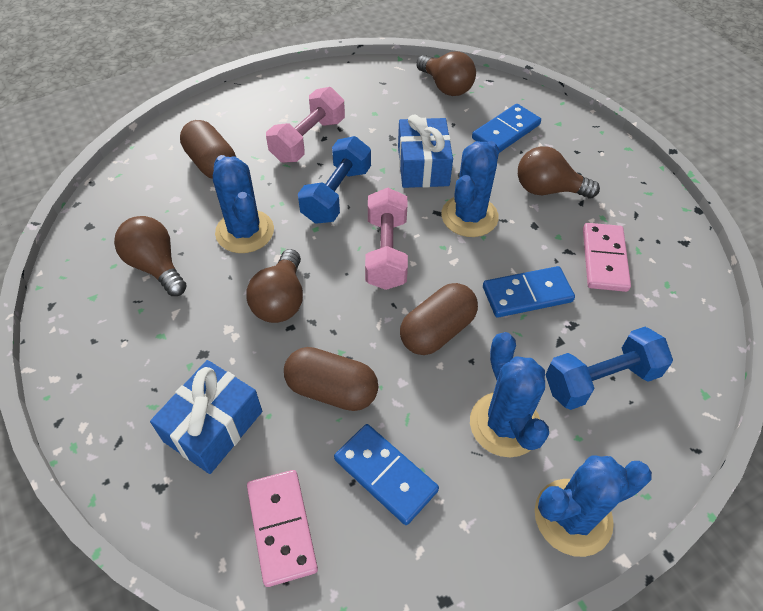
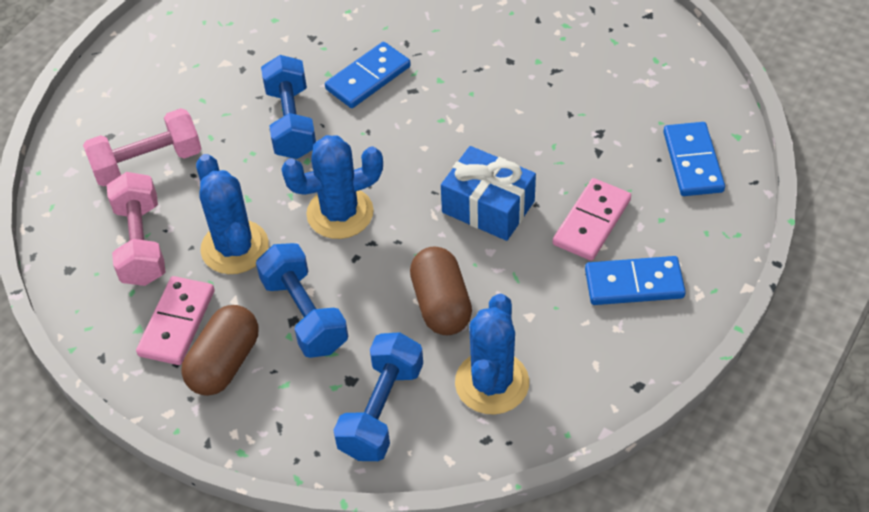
blue cactus: [213,155,274,253] [441,141,499,237] [470,332,549,457] [535,455,652,557] = 4 -> [196,154,269,274] [281,135,383,239] [455,294,529,415] = 3
blue dumbbell: [298,136,371,224] [545,327,673,410] = 2 -> [256,243,348,358] [261,55,316,159] [333,332,423,461] = 3
blue gift: [150,360,262,474] [398,115,453,188] = 2 -> [441,146,536,241] = 1
brown capsule: [180,120,236,179] [284,347,378,411] [400,283,478,355] = 3 -> [181,305,259,396] [410,246,472,335] = 2
brown light bulb: [114,216,187,296] [246,249,303,323] [416,51,476,96] [518,146,600,198] = 4 -> none = 0

